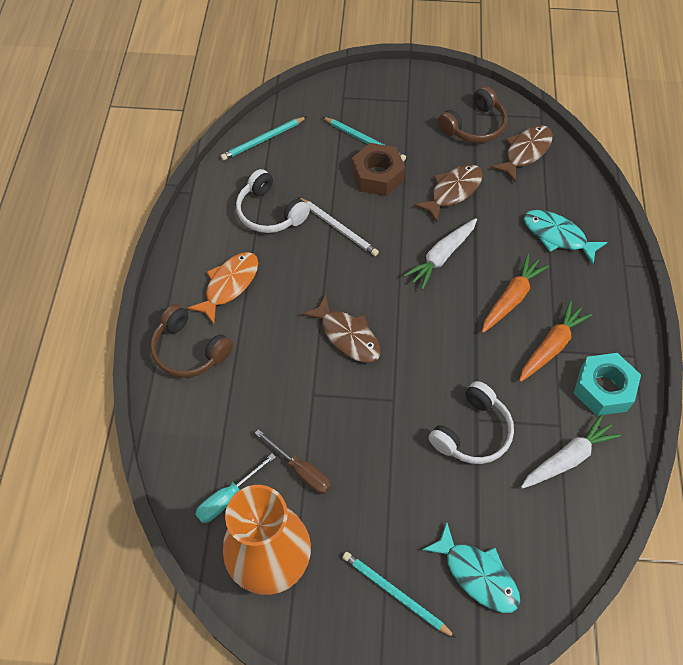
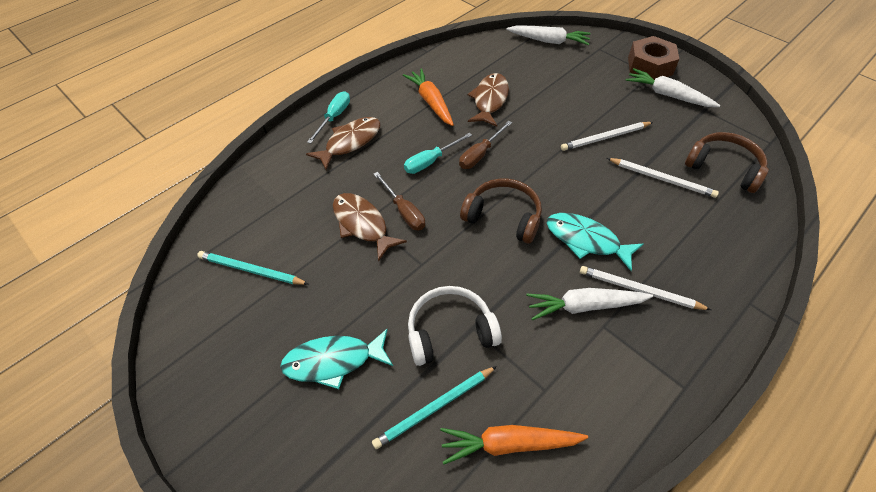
brown screwdriver: [255,429,331,494] = 1 -> [374,172,425,230] [459,121,512,169] = 2
orange fish: [187,252,258,324] = 1 -> none = 0
orange vase: [223,485,311,595] = 1 -> none = 0
turquoise nut: [574,353,641,416] = 1 -> none = 0
turquoise pencil: [221,117,306,160] [322,117,406,161] [342,552,456,638] = 3 -> [197,251,308,285] [372,366,497,449] = 2
turquoise screwdriver: [196,453,276,523] = 1 -> [307,91,350,144] [404,132,472,174] = 2
white carrot: [403,218,477,290] [521,414,621,489] = 2 -> [506,26,591,45] [526,288,653,320] [625,68,721,107] = 3
white headphones: [236,169,310,233] [429,381,514,464] = 2 -> [408,286,502,366] = 1
white pencil: [298,197,379,256] = 1 -> [561,122,653,151] [580,266,711,310] [607,158,719,198] = 3

